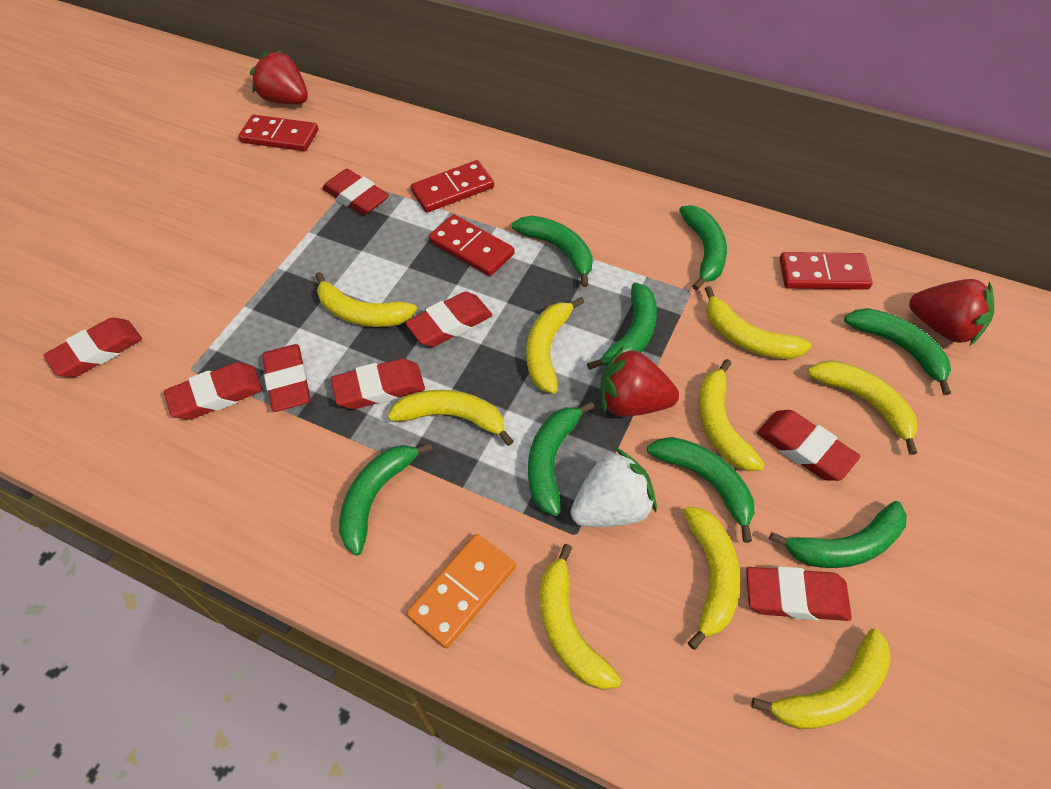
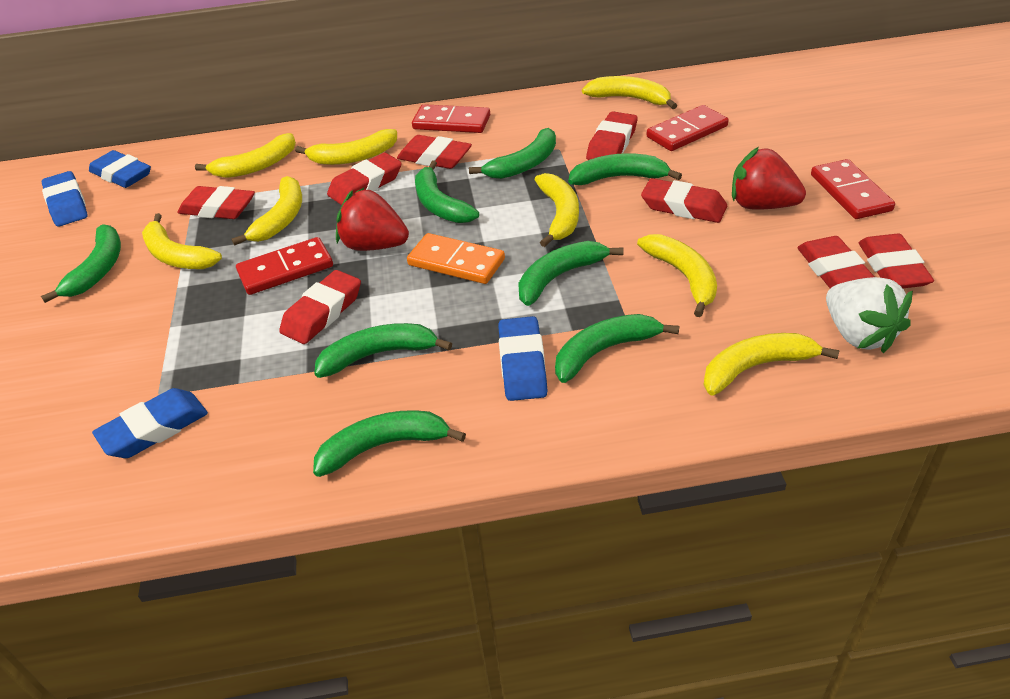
blue eraser: none = 0 -> [42,171,88,227] [89,150,151,188] [92,388,208,458] [498,316,548,401] = 4
red strawberry: [250,50,308,104] [600,346,679,417] [909,279,994,345] = 3 -> [336,188,409,251] [732,147,806,210] = 2
yellow banana: [315,272,417,327] [387,390,514,446] [526,297,584,394] [540,544,621,690] [683,506,740,650] [699,359,765,471] [705,286,811,359] [751,629,891,729] [807,360,918,455] = 9 -> [142,213,222,269] [195,133,296,178] [232,176,302,246] [295,129,397,165] [535,173,579,247] [582,76,677,109] [637,234,717,317] [703,333,840,396] = 8

